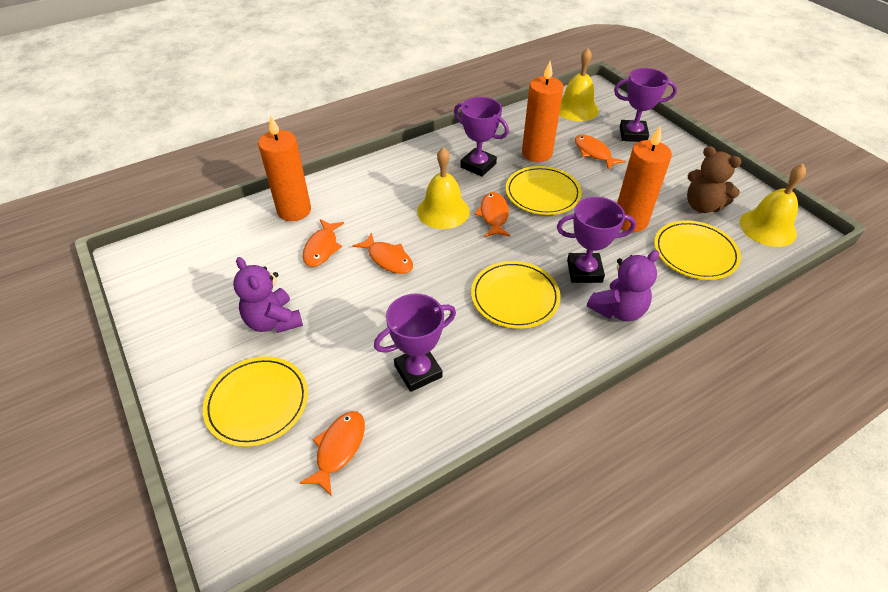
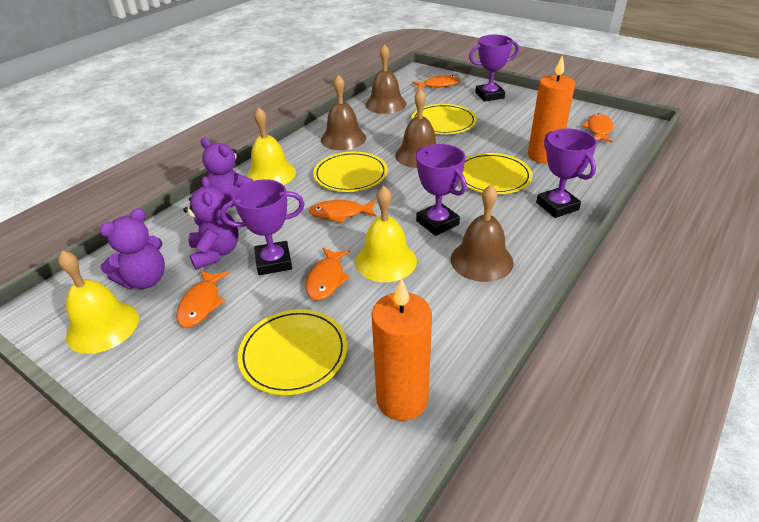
brown bell: none = 0 -> [321,75,366,150] [365,44,406,114] [395,89,436,168] [451,185,514,282] = 4
brown teddy bear: [687,146,741,213] = 1 -> none = 0
orange candle: [258,116,311,221] [522,61,563,162] [617,125,672,232] = 3 -> [372,278,432,421] [528,55,575,164] = 2
purple teddy bear: [233,257,303,333] [587,250,659,321] = 2 -> [100,208,165,289] [183,176,239,270] [201,138,254,207] = 3

